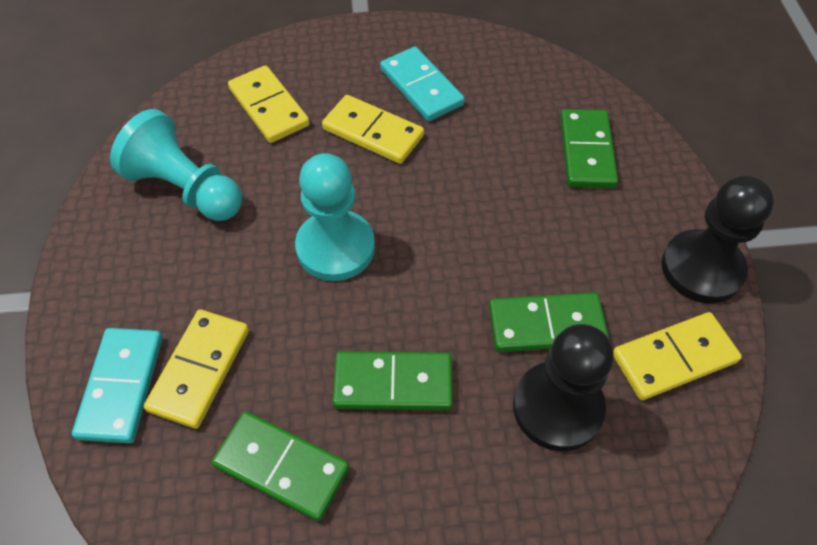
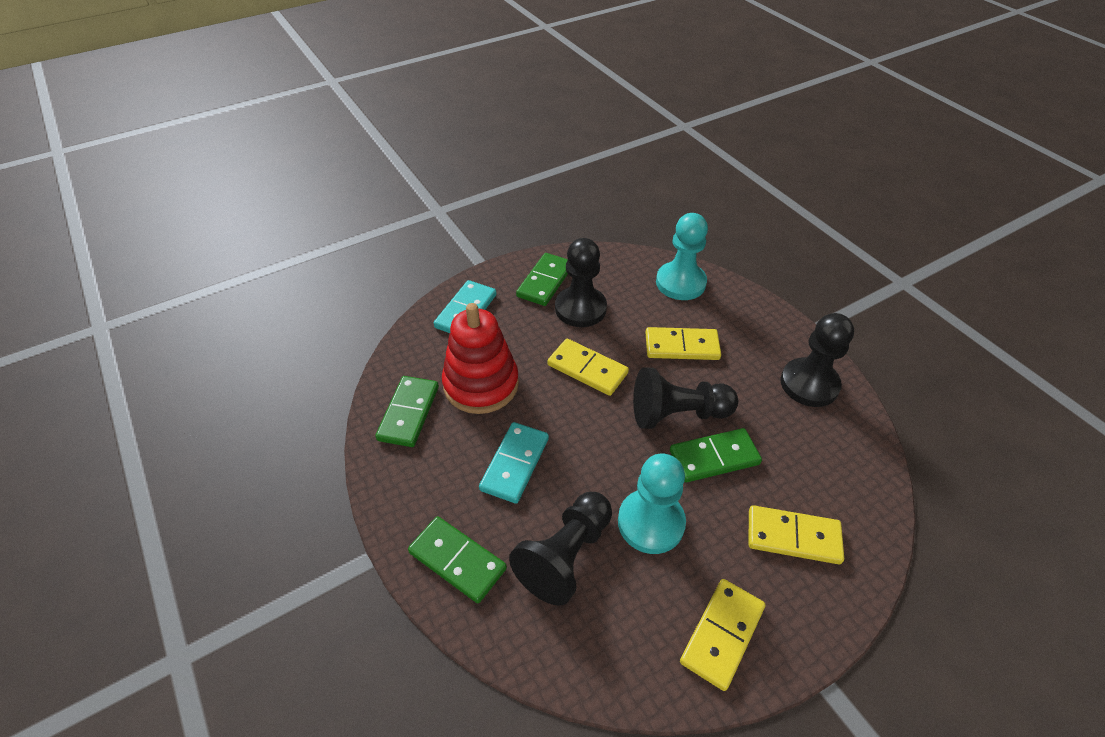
black pawn: [513,324,614,451] [661,176,774,303] = 2 -> [509,492,612,606] [555,238,607,327] [633,367,738,429] [780,313,854,407] = 4
red stacking toy: none = 0 -> [442,303,519,414] = 1

